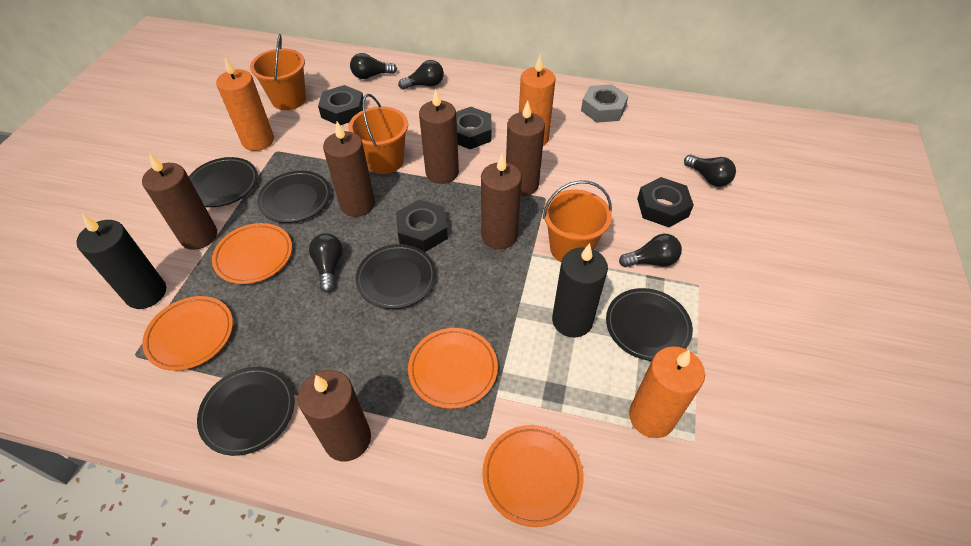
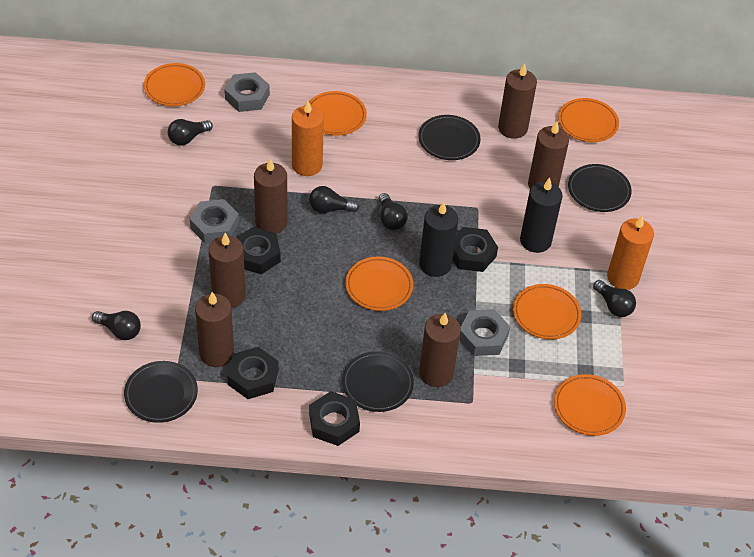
black plate: [189,157,258,207] [197,367,295,456] [257,171,331,223] [355,244,436,309] [606,288,693,361] = 5 -> [124,361,198,423] [342,351,414,412] [418,115,480,160] [568,164,632,212] = 4
grey nut: [581,84,628,123] = 1 -> [190,199,239,243] [224,72,270,112] [459,309,510,356] = 3
orange bucket: [250,34,306,110] [348,94,408,174] [543,180,612,262] = 3 -> none = 0
orange candle: [216,57,274,151] [519,55,555,146] [629,346,705,438] = 3 -> [292,101,324,176] [607,215,654,290] = 2
orange plate: [142,296,233,371] [212,223,292,284] [408,328,498,409] [482,425,584,527] = 4 -> [144,63,205,106] [309,91,367,136] [345,257,413,311] [513,284,582,339] [554,374,626,436] [558,98,619,142] = 6

